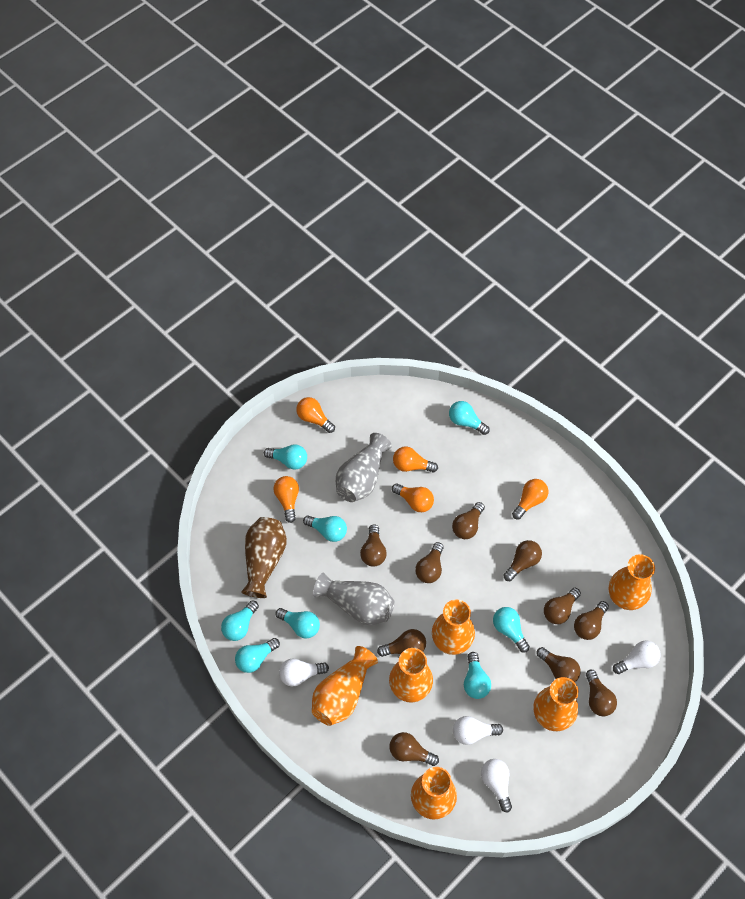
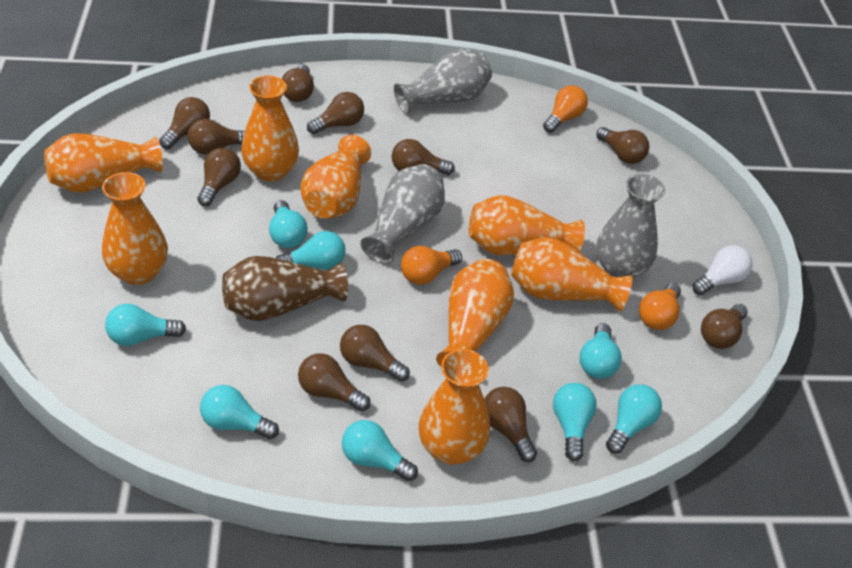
brown light bulb: [360,524,387,567] [377,629,426,657] [389,732,439,766] [415,542,443,583] [452,502,485,539] [503,540,542,581] [537,647,581,682] [544,588,581,624] [574,601,609,640] [586,670,617,716] = 10 -> [159,97,210,149] [188,119,245,154] [197,148,241,206] [282,64,314,102] [298,353,371,412] [307,92,364,134] [340,325,410,382] [392,139,455,175] [484,387,537,462] [596,127,649,164] [701,304,748,349] = 11
grey vase: [313,572,395,625] [336,433,392,502] = 2 -> [360,164,445,264] [394,49,492,114] [596,174,665,278] = 3
orange light bulb: [273,476,299,523] [296,397,335,433] [392,483,434,512] [393,446,438,472] [512,479,549,519] = 5 -> [401,246,462,285] [543,85,588,133] [639,283,681,330] = 3
orange vase: [312,646,378,726] [389,648,433,703] [411,767,457,820] [432,600,475,655] [533,677,579,731] [609,554,655,610] = 6 -> [44,133,163,192] [102,172,168,285] [241,75,299,182] [300,135,371,218] [419,349,490,465] [436,259,514,367] [469,195,585,255] [511,237,633,312] = 8
white light bulb: [279,659,329,686] [453,716,503,745] [481,759,512,812] [613,640,661,674] = 4 -> [692,245,753,295] = 1

